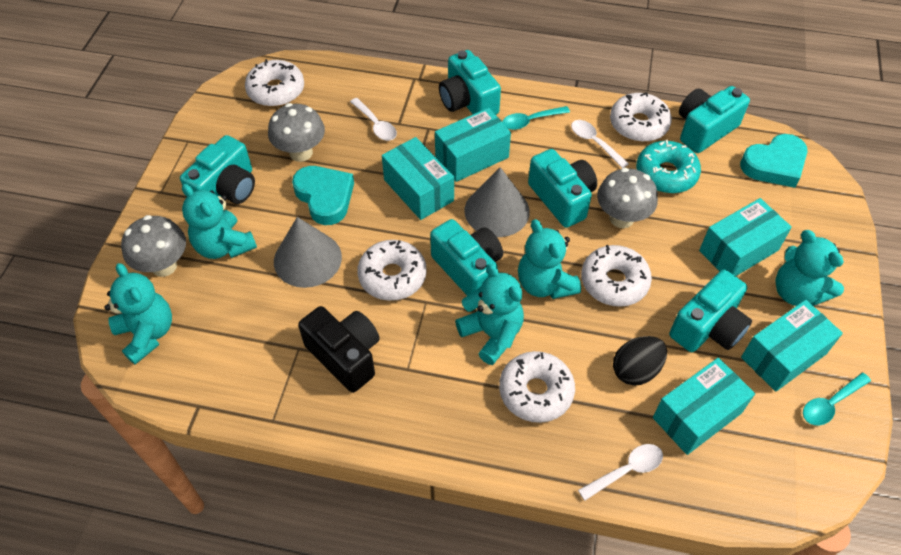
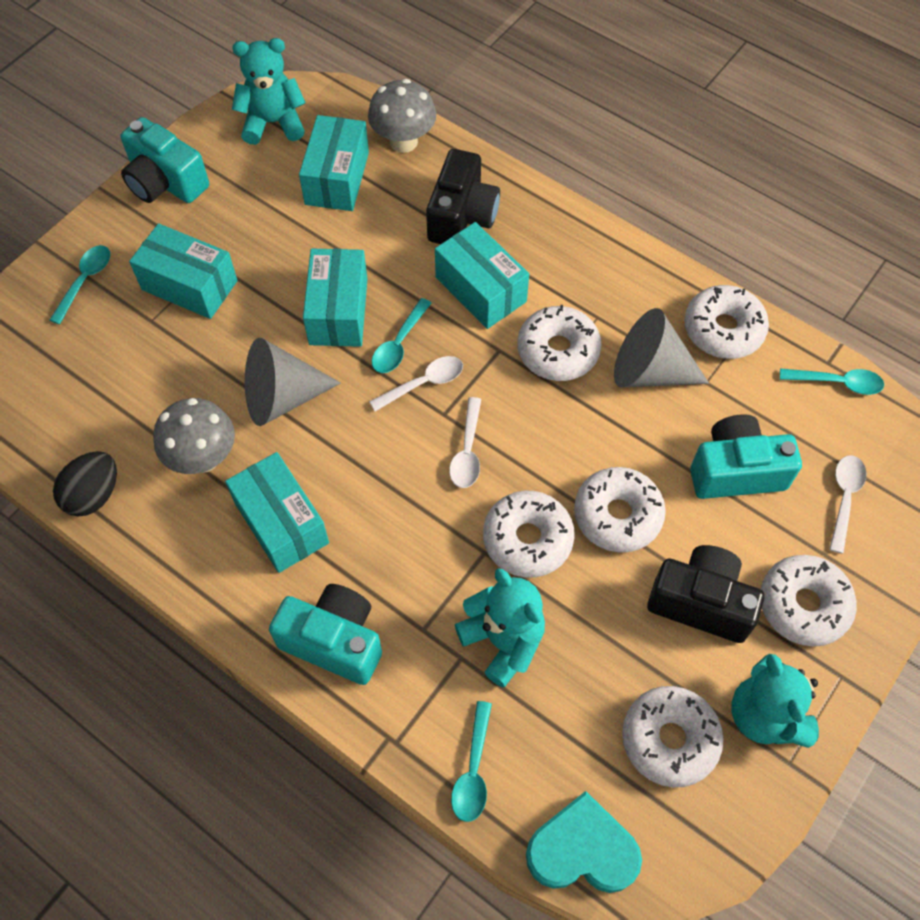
black camera: [298,306,380,393] = 1 -> [426,149,500,244] [647,545,764,643] = 2
grey mushroom: [121,215,186,277] [268,103,325,162] [597,168,658,228] = 3 -> [153,398,235,474] [368,79,436,153] = 2
turquoise camera: [180,135,255,204] [430,219,503,296] [439,50,501,115] [528,149,597,228] [669,270,752,352] [679,86,750,153] = 6 -> [120,117,209,203] [269,584,382,685] [690,414,802,499] = 3
turquoise donut: [636,140,701,193] = 1 -> none = 0
turquoise heart: [292,166,354,225] [740,134,808,188] = 2 -> [526,791,642,893] = 1
turquoise spoon: [502,106,570,130] [803,373,871,425] = 2 -> [50,245,110,325] [372,298,432,373] [451,701,492,822] [780,369,884,395] = 4
turquoise teddy bear: [105,263,172,365] [182,184,257,259] [455,264,524,365] [518,219,581,299] [775,230,844,306] = 5 -> [232,38,306,145] [455,568,545,688] [731,654,819,748] = 3
white donut: [245,59,304,107] [357,240,427,301] [499,351,575,423] [581,245,652,307] [610,92,672,142] = 5 -> [483,491,575,578] [517,305,601,381] [574,467,666,553] [622,686,723,788] [684,285,769,359] [761,555,857,647] = 6

